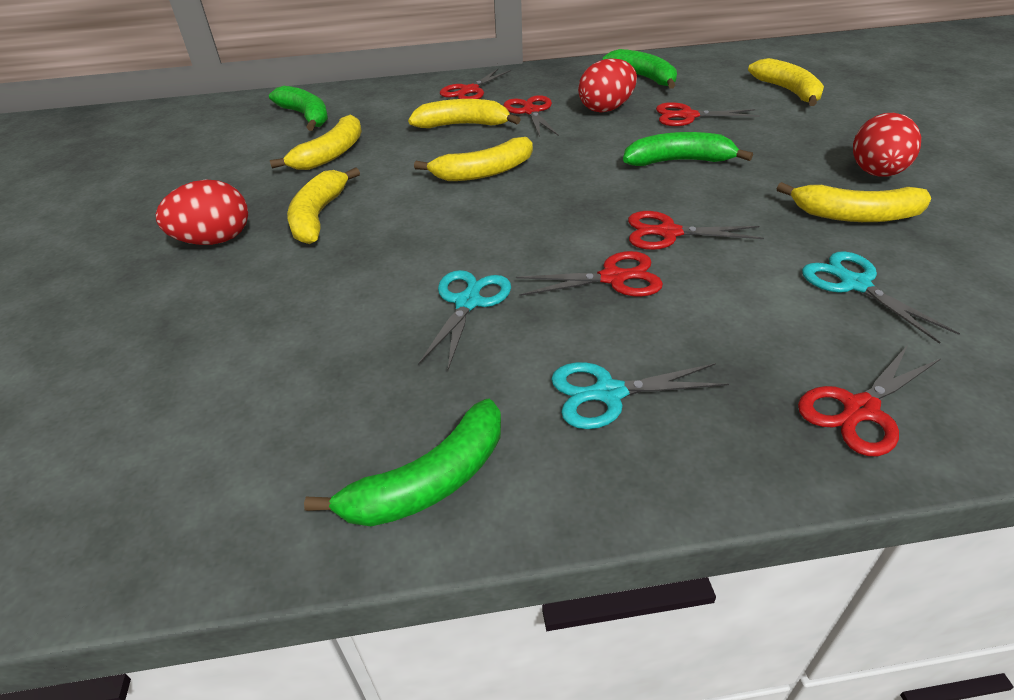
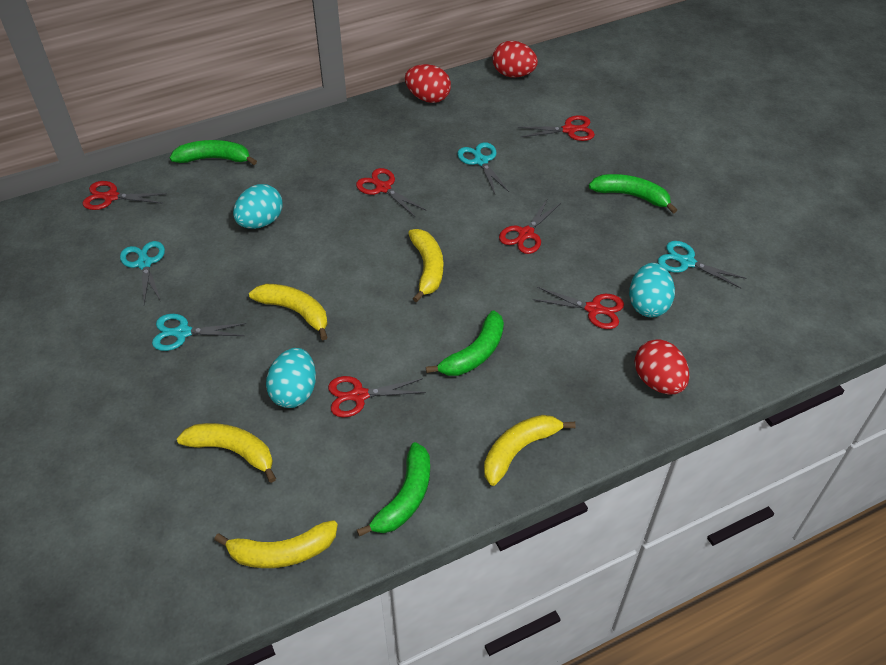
turquoise egg: none = 0 -> [233,184,283,229] [266,348,316,408] [629,263,675,317] = 3
turquoise scissors: [418,270,511,370] [551,362,729,429] [802,251,960,344] = 3 -> [120,241,165,304] [152,314,246,351] [457,142,509,194] [658,241,747,288] = 4
yellow banana: [270,114,362,170] [287,167,360,244] [408,99,521,128] [414,137,533,181] [748,58,824,106] [777,182,931,222] = 6 -> [177,423,276,483] [214,520,338,568] [249,283,328,340] [408,229,443,302] [484,415,576,486] = 5

